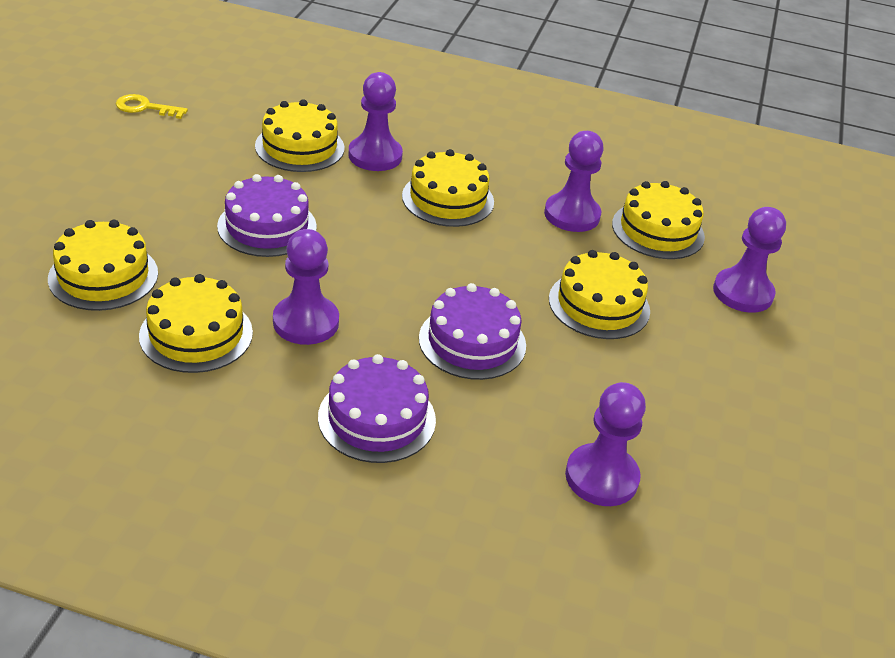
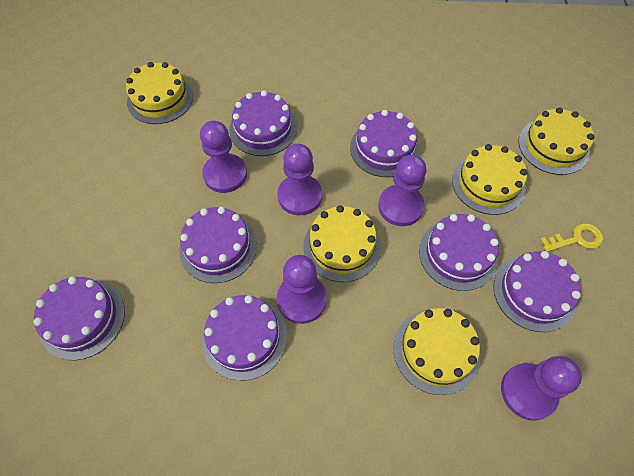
purple cake: [217,174,317,257] [318,354,436,463] [419,283,526,380] = 3 -> [34,276,125,360] [179,207,257,283] [202,295,287,381] [229,90,297,156] [350,110,420,177] [419,214,499,291] [493,251,581,332] = 7
yellow cake: [48,220,158,311] [139,274,253,373] [255,99,344,172] [402,149,494,227] [549,250,650,339] [612,181,705,259] = 6 -> [126,62,193,124] [303,205,381,282] [393,308,480,395] [452,144,528,215] [518,107,594,175] = 5

